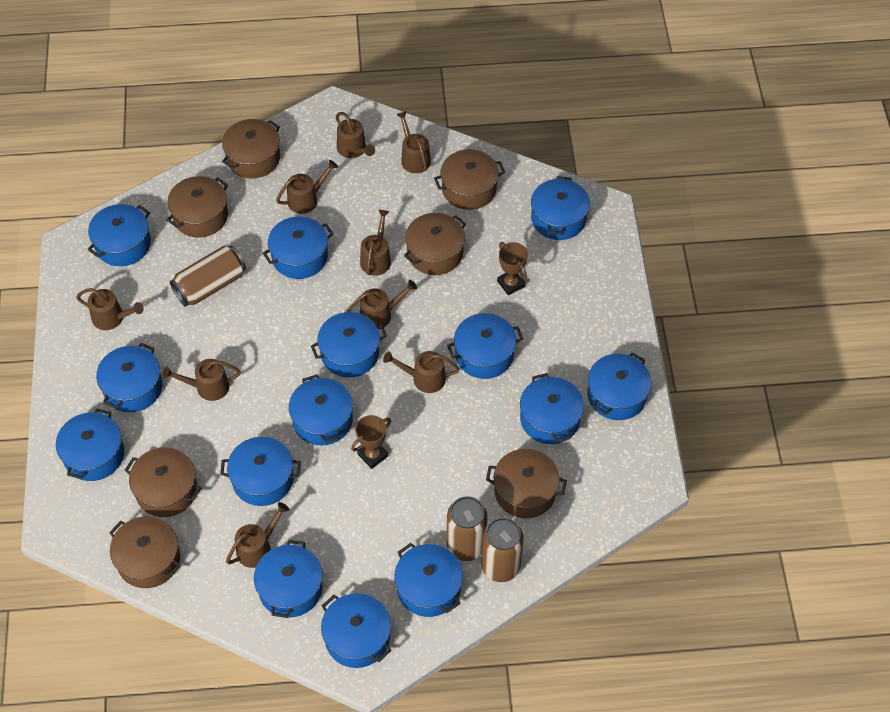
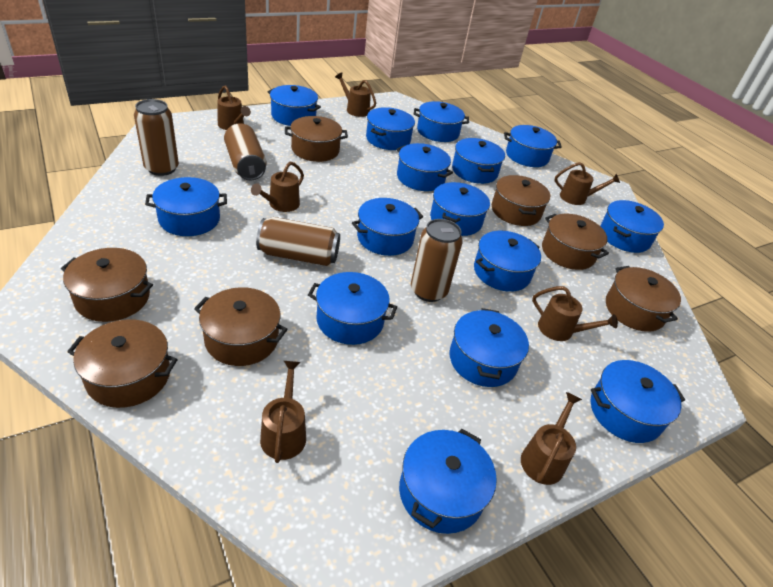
blue pot: [56,408,124,481] [88,204,151,266] [96,343,163,412] [220,437,301,506] [254,540,323,618] [263,216,333,279] [289,375,353,446] [311,312,387,378] [321,593,392,668] [394,543,463,617] [447,313,523,379] [520,373,584,444] [531,176,590,240] [587,353,652,420] = 14 -> [145,177,227,236] [268,85,321,126] [308,272,397,345] [352,198,423,256] [366,107,415,150] [396,143,453,191] [399,429,497,534] [414,101,469,142] [430,182,490,236] [449,308,529,387] [452,138,505,184] [474,231,541,292] [504,125,562,167] [591,360,685,443] [600,200,664,253] = 15
brown can: [170,245,246,307] [447,496,488,561] [481,517,524,582] = 3 -> [134,99,179,176] [224,123,267,181] [256,217,340,266] [411,219,463,302] = 4
brown trophy: [351,415,391,469] [497,242,528,295] = 2 -> none = 0
brown watering can: [76,288,144,330] [162,359,241,401] [226,502,289,568] [276,160,338,214] [335,112,375,158] [347,280,417,329] [360,210,391,276] [383,351,460,393] [396,111,431,173] = 9 -> [217,85,251,130] [251,162,304,212] [260,361,306,463] [335,72,376,117] [521,392,582,485] [532,286,618,341] [554,162,620,205] = 7

